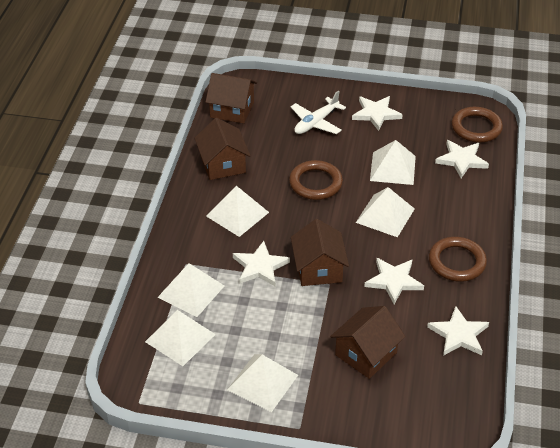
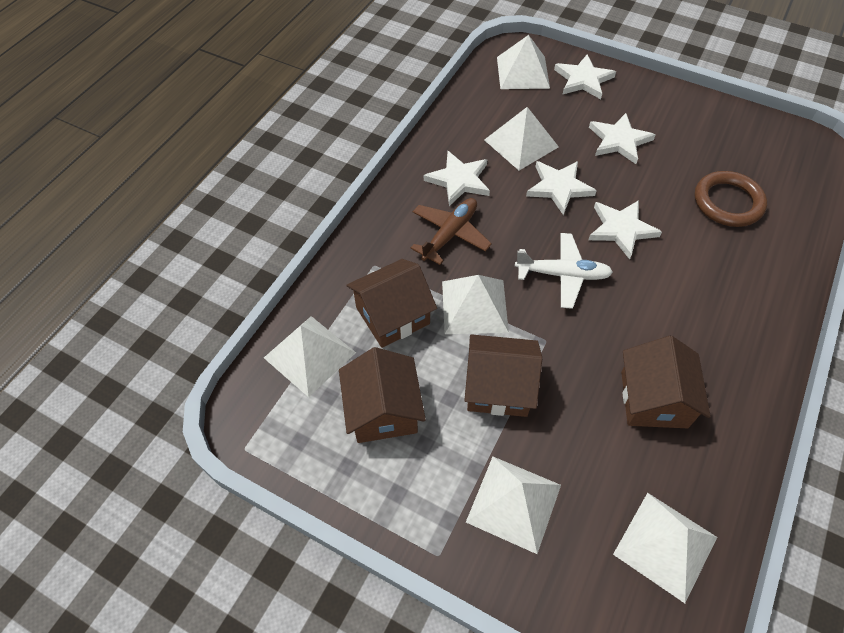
brown plane: none = 0 -> [410,198,492,265] = 1
brown ring: [289,160,343,200] [429,237,487,282] [452,107,503,143] = 3 -> [694,171,767,227] = 1

